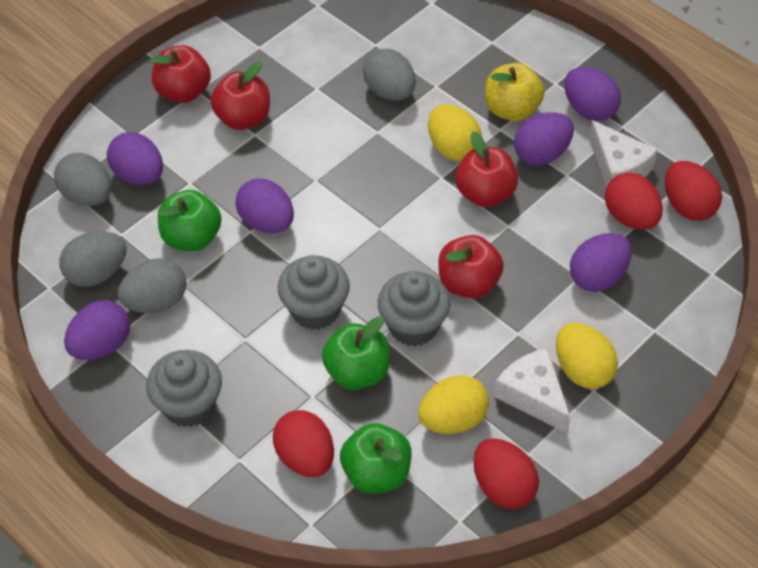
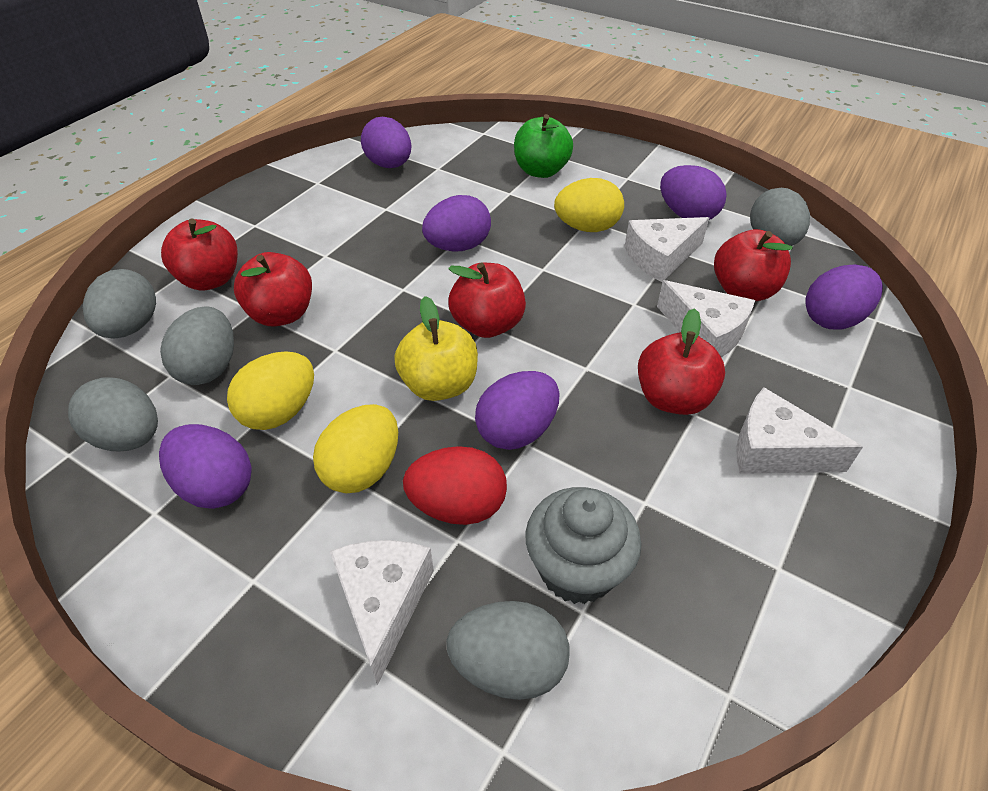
green apple: [158,190,222,251] [322,316,390,390] [340,423,412,494] = 3 -> [514,114,573,178] = 1
grey cupcake: [146,350,222,427] [277,255,350,330] [378,271,450,346] = 3 -> [525,487,641,604] = 1
grey egg: [54,153,112,206] [59,231,127,287] [118,258,186,313] [363,49,416,100] = 4 -> [68,377,158,451] [83,269,156,339] [160,306,234,385] [446,601,570,700] [750,188,810,246] = 5
red apple: [150,45,211,103] [210,62,270,130] [438,235,504,299] [455,132,518,207] = 4 -> [161,219,238,291] [234,252,312,326] [448,263,526,338] [638,308,725,415] [714,229,793,301] = 5
red egg: [273,410,334,477] [473,438,539,509] [605,172,663,230] [665,161,722,221] = 4 -> [403,446,507,525] = 1
white cheese: [494,348,571,434] [589,120,658,188] = 2 -> [330,540,434,685] [624,217,709,282] [657,280,755,357] [737,388,863,474] = 4

